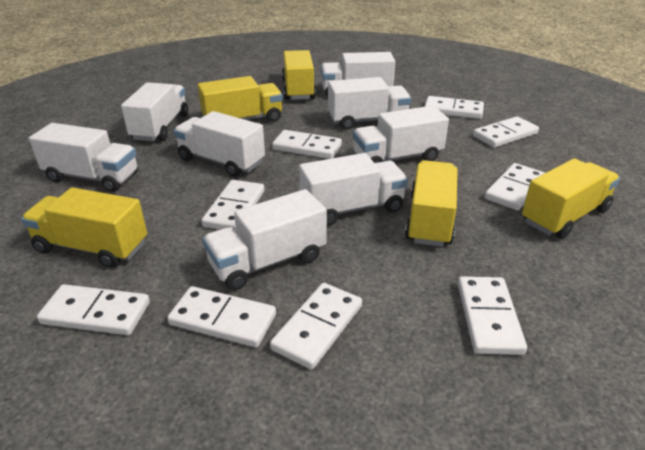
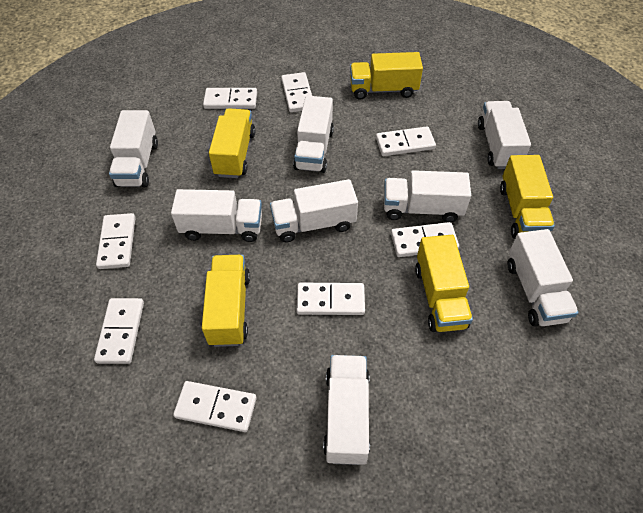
white domino: [37,284,150,335] [167,286,276,347] [201,180,265,230] [270,283,362,369] [272,130,342,159] [425,96,484,119] [458,276,527,355] [473,116,539,148] [485,163,545,210] = 9 -> [94,298,144,364] [96,213,136,269] [173,381,257,432] [203,88,257,109] [281,72,312,112] [296,283,365,315] [376,126,436,156] [391,222,459,257] = 8

